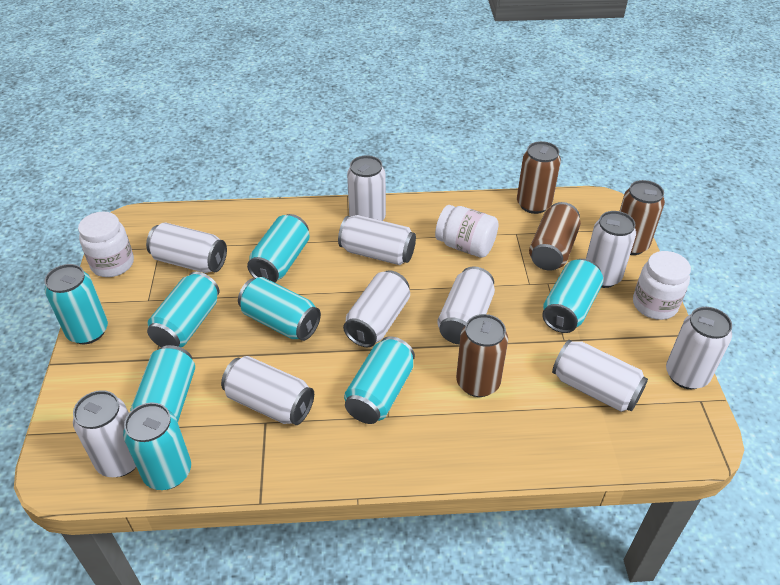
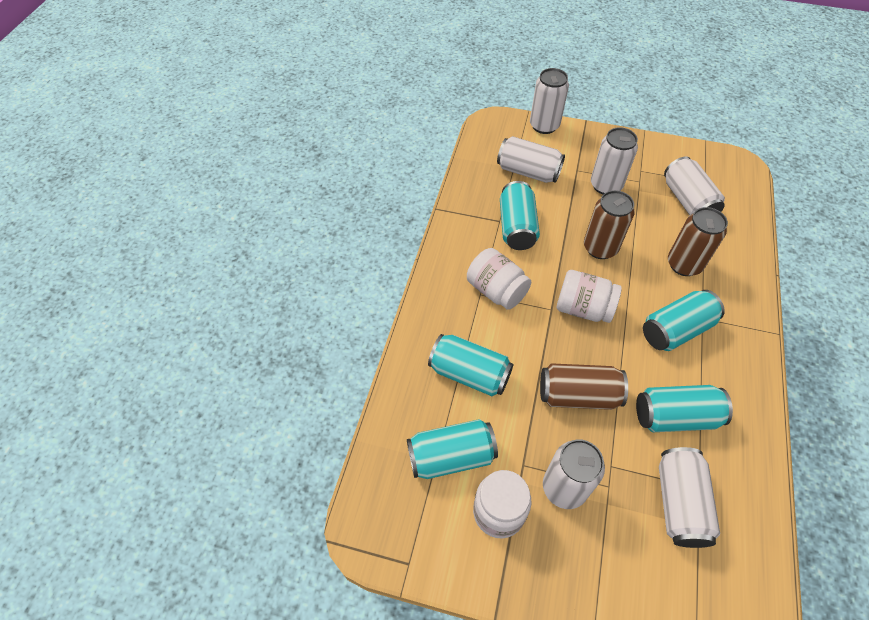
brown can: [456,314,508,397] [517,141,561,214] [529,202,581,271] [620,180,665,255] = 4 -> [540,363,628,410] [584,190,635,259] [668,207,728,276] = 3
turquoise can: [45,264,108,344] [123,403,191,490] [130,345,195,422] [147,272,220,347] [238,277,321,341] [247,214,310,283] [344,336,415,424] [542,259,603,333] = 8 -> [407,419,498,479] [428,334,513,396] [500,181,540,250] [636,385,733,432] [643,290,725,351] = 5
white can: [73,390,136,477] [146,223,227,273] [221,356,314,425] [338,215,416,265] [343,271,410,347] [347,155,386,221] [437,266,495,344] [552,340,648,412] [586,211,636,288] [666,307,732,389] = 10 -> [497,136,565,183] [530,68,569,134] [543,439,605,509] [591,127,638,194] [659,447,720,548] [664,156,725,215] = 6

